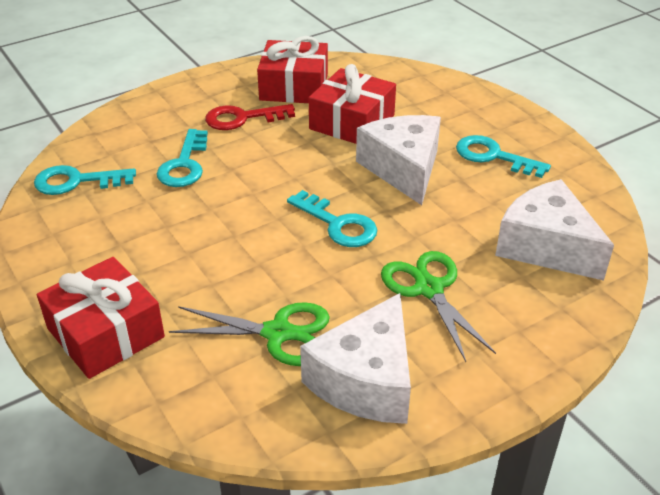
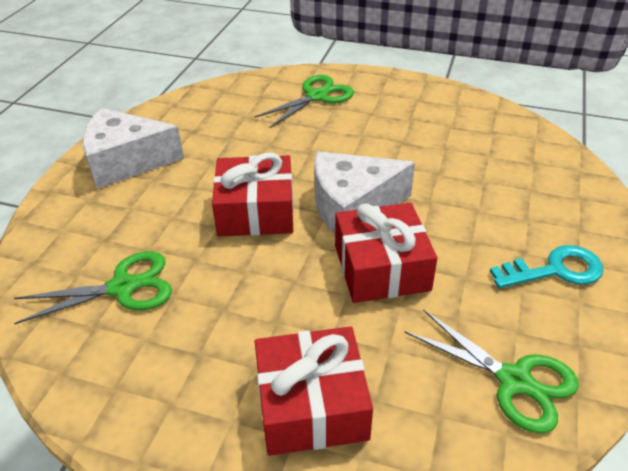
green scissors: [169,302,330,366] [381,251,496,362] = 2 -> [14,251,172,324] [254,75,354,128] [405,309,579,433] = 3
red key: [205,104,295,130] = 1 -> none = 0
turquoise key: [34,165,136,195] [157,129,208,187] [287,190,377,247] [456,135,551,178] = 4 -> [490,245,603,288] = 1
white cheese: [300,293,411,424] [356,115,441,205] [495,179,614,281] = 3 -> [83,108,184,189] [314,151,415,234] = 2

